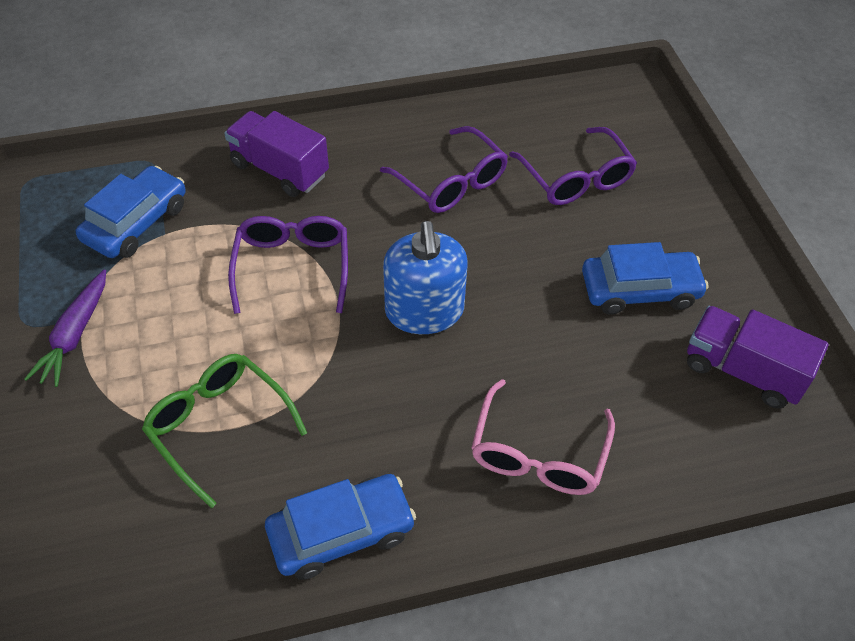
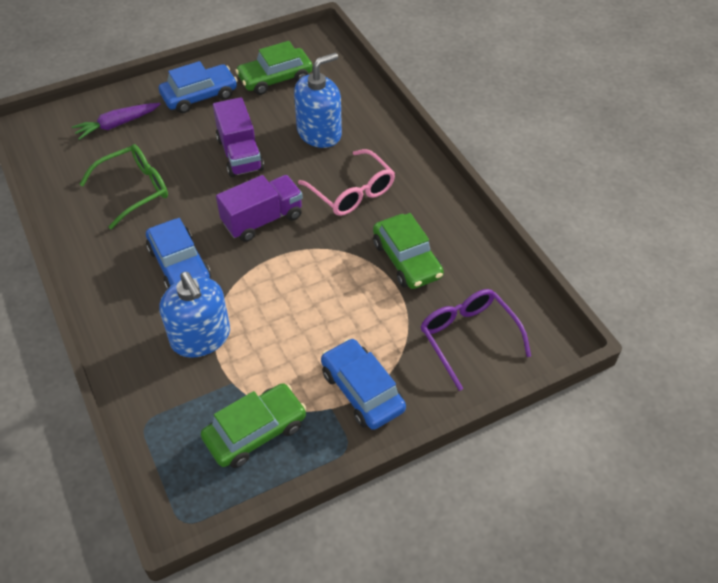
blue soap dispenser: [383,221,468,334] = 1 -> [160,272,230,358] [294,53,342,148] = 2
green car: none = 0 -> [201,383,307,468] [235,41,313,95] [373,213,444,289] = 3
purple glasses: [228,216,348,314] [380,126,508,213] [509,127,637,205] = 3 -> [420,289,531,391] = 1

